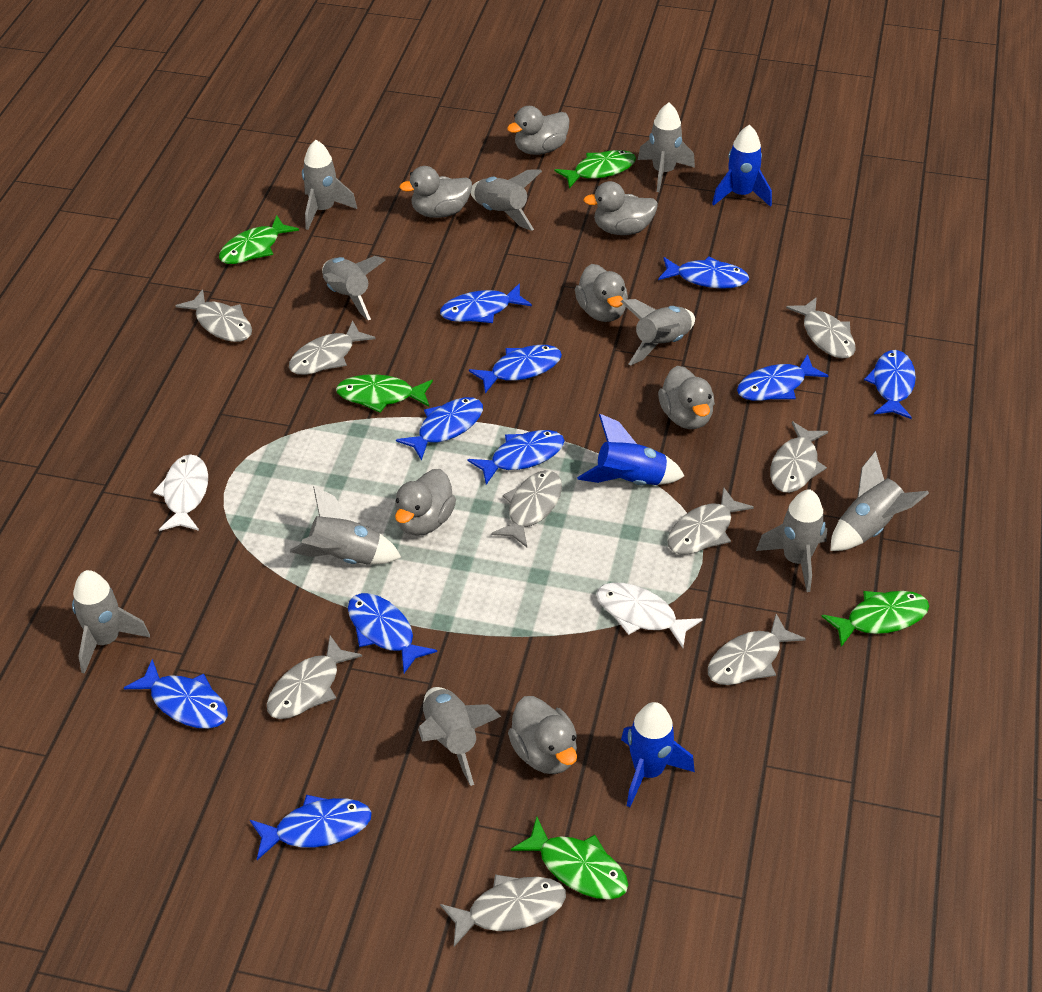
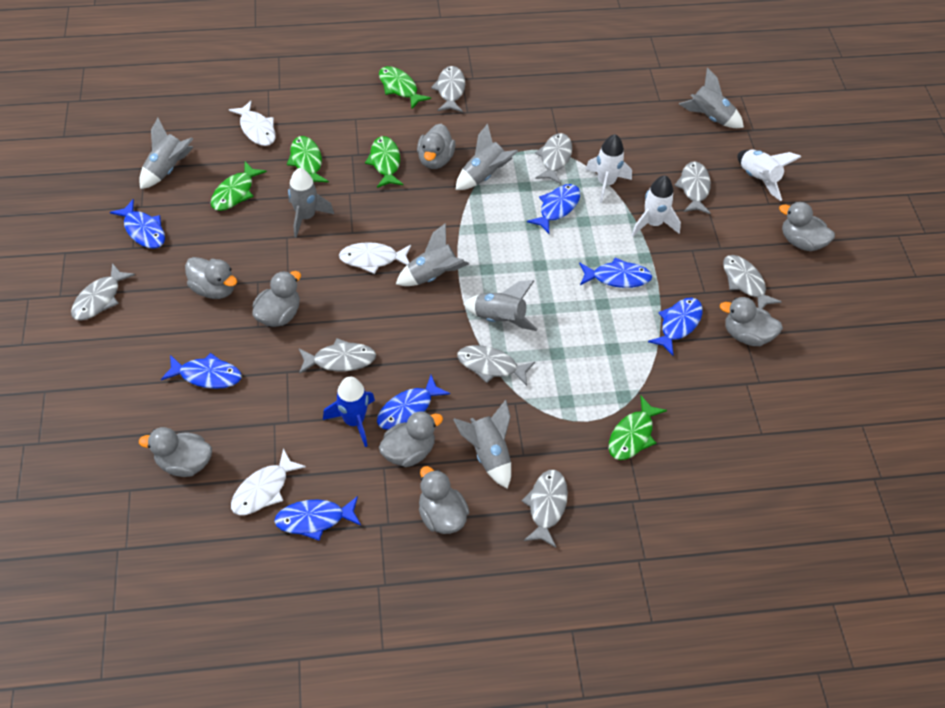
blue fish: [124,659,228,729] [250,795,372,860] [348,593,437,673] [396,397,483,461] [440,283,532,323] [468,430,565,485] [469,345,562,393] [658,256,749,289] [737,354,828,401] [864,350,916,419] = 10 -> [110,199,165,249] [161,353,242,389] [274,496,361,541] [377,375,450,430] [527,184,580,234] [579,257,652,288] [648,298,703,356] = 7
blue rocket: [577,414,684,485] [621,702,695,807] [712,125,772,207] = 3 -> [323,377,375,447] = 1
grey duck: [395,469,456,536] [399,166,472,218] [507,106,570,155] [508,696,577,774] [575,264,628,322] [583,181,658,235] [658,366,715,429] = 7 -> [139,427,212,477] [185,257,237,299] [252,271,301,327] [379,411,443,467] [417,124,455,169] [419,466,469,534] [720,297,783,346] [779,202,835,251] = 8
grey fish: [176,289,252,342] [267,636,362,719] [289,320,375,375] [440,874,566,947] [491,470,562,547] [667,487,754,555] [708,614,806,685] [770,421,828,493] [786,297,856,359] = 9 -> [71,263,135,321] [299,338,376,374] [431,66,465,112] [457,345,535,386] [522,470,568,548] [535,133,572,184] [674,161,711,214] [723,255,782,309] = 8
grey rocket: [72,570,150,674] [290,487,401,565] [302,140,357,230] [322,256,386,320] [418,687,501,786] [471,169,542,231] [620,299,695,366] [638,103,695,192] [756,489,827,592] [830,451,929,551] = 10 -> [139,118,194,189] [288,168,334,238] [396,223,469,286] [453,400,511,489] [456,124,518,190] [463,280,538,331] [679,68,744,128] = 7
white fish: [153,454,208,531] [596,582,703,648] = 2 -> [229,101,276,146] [231,448,306,515] [339,242,411,274] = 3
white rocket: none = 0 -> [585,134,632,203] [632,175,681,236] [737,149,801,201] = 3

